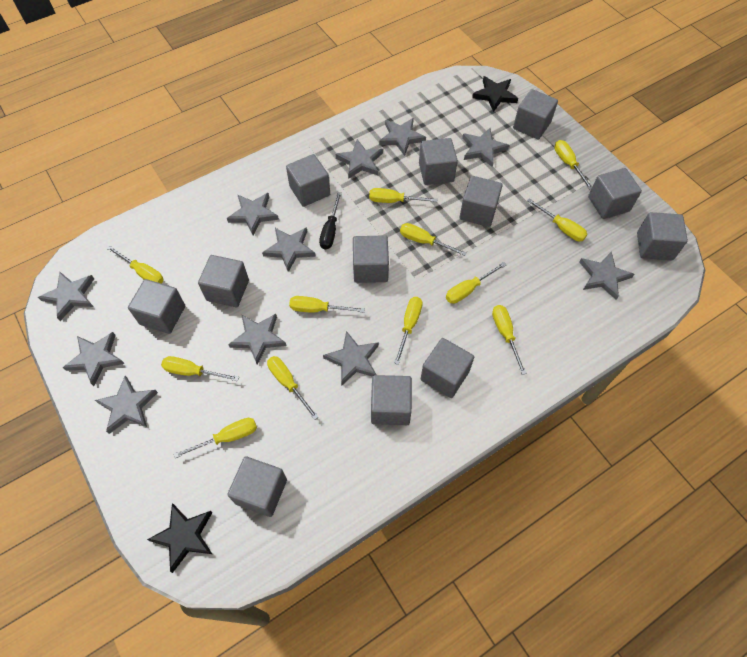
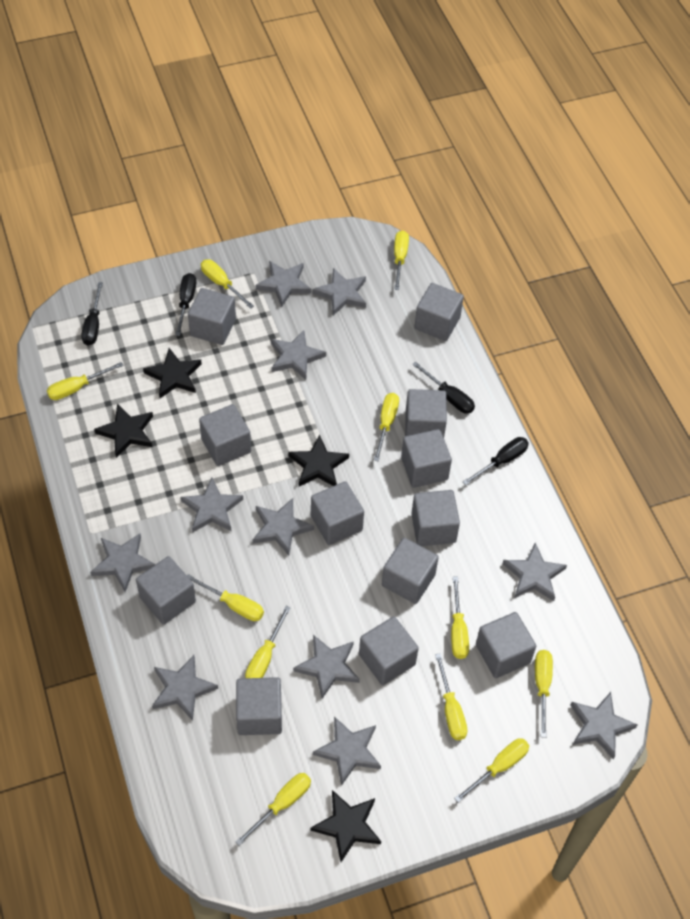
black screwdriver: [319,192,342,249] = 1 -> [81,282,103,346] [175,273,196,336] [412,362,475,414] [463,437,529,485] = 4
black star: [147,503,213,573] [472,76,518,112] = 2 -> [94,404,153,458] [143,348,202,398] [288,434,349,486] [311,790,381,862] = 4
yellow screwdriver: [107,246,164,284] [161,356,239,381] [174,418,257,458] [267,356,318,420] [289,296,365,313] [369,188,437,203] [394,297,423,365] [400,223,467,256] [446,262,506,304] [492,305,527,375] [527,198,587,241] [554,140,592,190] = 12 -> [47,362,124,400] [187,574,264,621] [201,259,254,309] [235,773,311,846] [245,606,291,678] [374,393,399,461] [394,230,409,290] [435,653,467,740] [451,577,469,659] [454,738,529,802] [535,650,553,738] = 11

